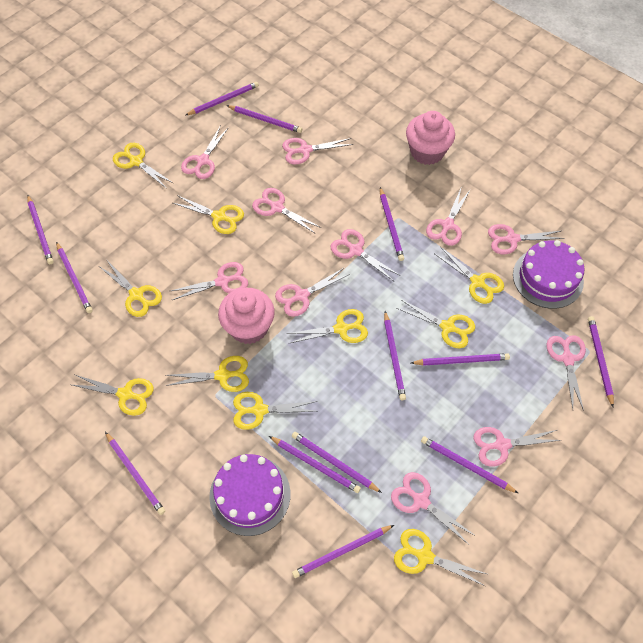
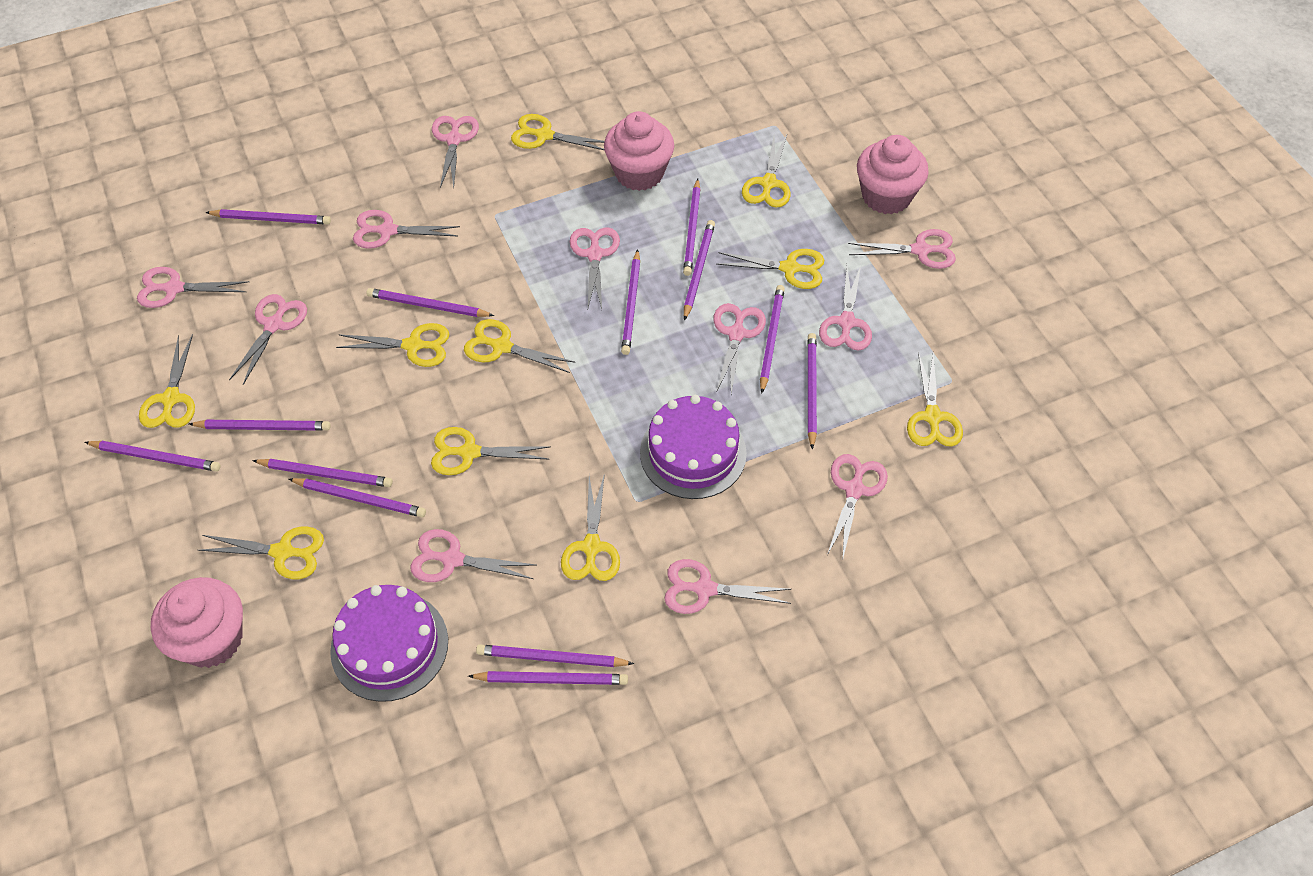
pink cupcake: [218,288,275,344] [406,111,455,165] = 2 -> [151,577,243,668] [604,111,674,191] [857,135,929,214] = 3

